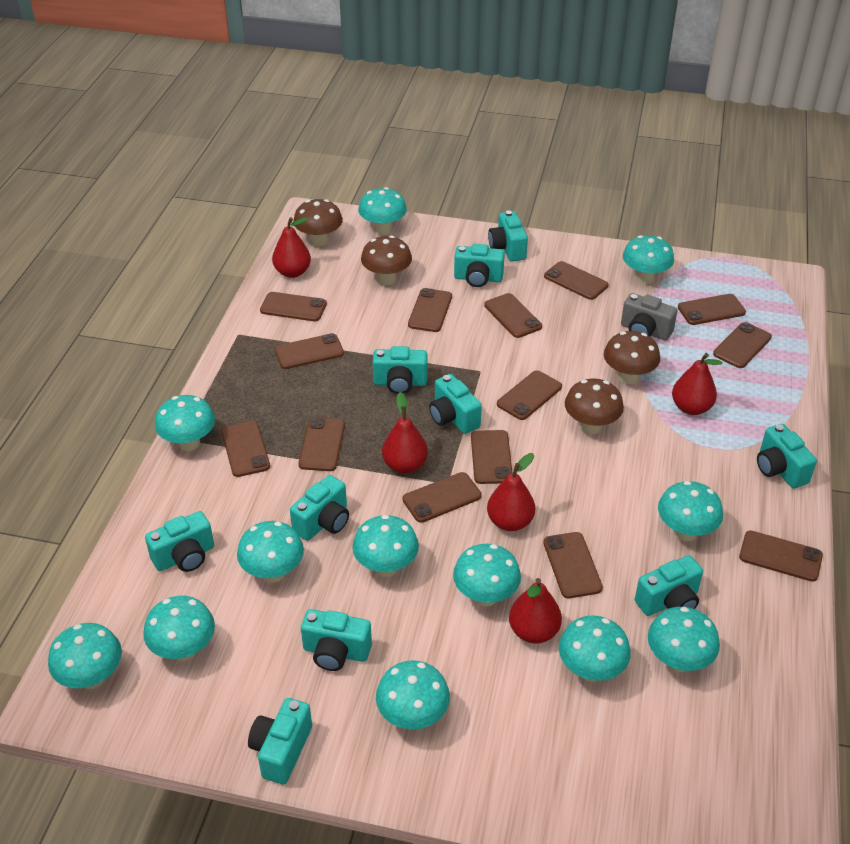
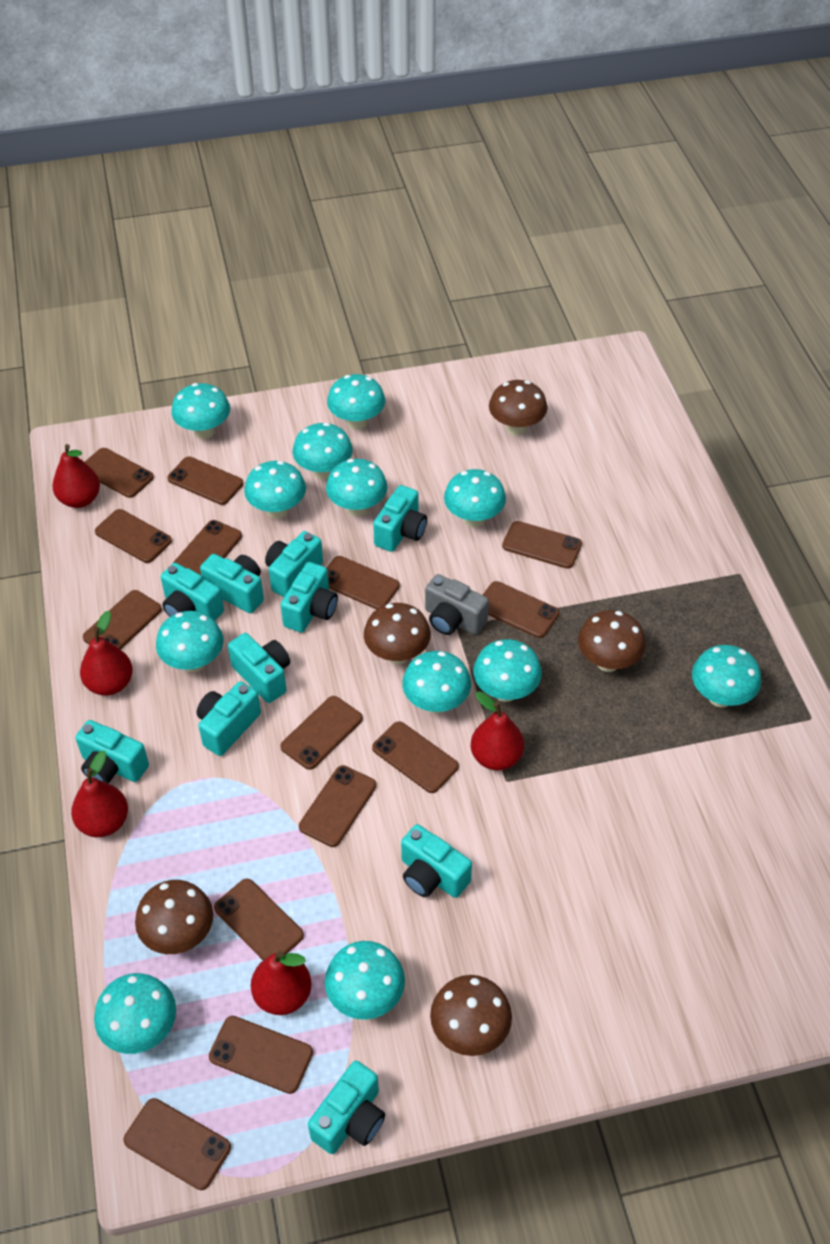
brown mushroom: [293,199,343,246] [361,236,412,285] [565,379,624,434] [604,331,660,384] = 4 -> [135,880,213,954] [364,603,431,664] [430,975,512,1056] [489,380,547,436] [578,610,646,672] = 5

